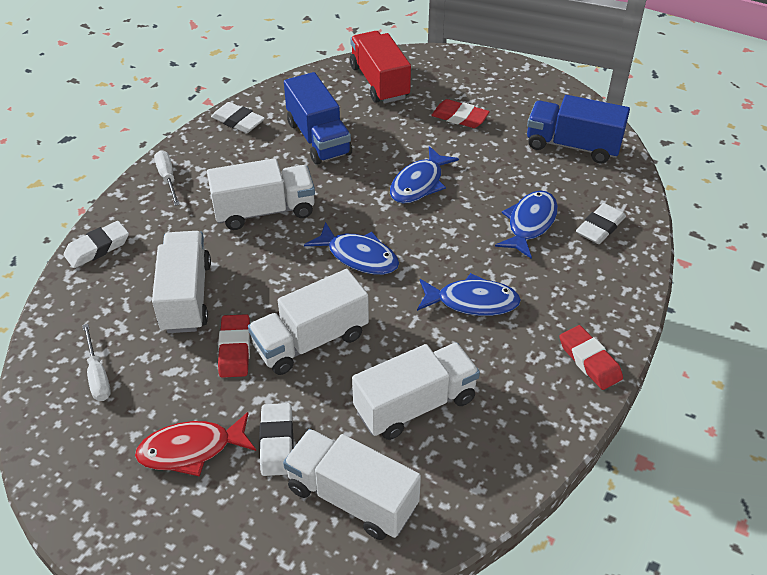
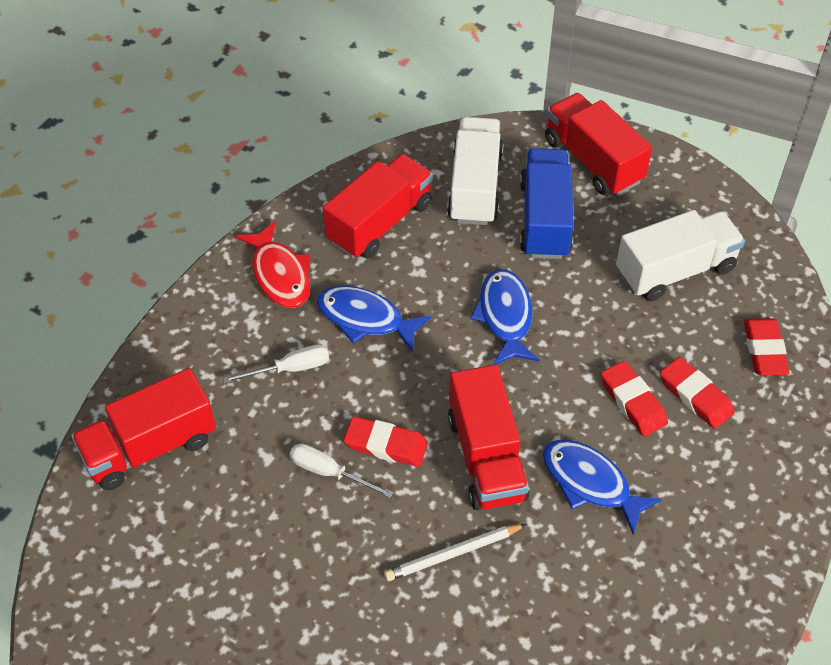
blue fish: [304,222,399,275] [390,146,459,204] [417,273,521,316] [495,191,558,259] = 4 -> [317,285,431,352] [470,269,539,365] [543,439,662,535] = 3
blue truck: [284,72,352,165] [527,95,630,164] = 2 -> [520,148,573,259] = 1
red eraser: [218,314,250,378] [431,99,490,128] [559,325,623,390] = 3 -> [344,416,428,467] [601,361,668,436] [660,357,735,429] [744,318,790,375] = 4
red truck: [350,31,411,103] = 1 -> [71,368,216,490] [323,154,433,259] [448,365,529,510] [545,93,652,195] = 4
white eraser: [63,221,129,268] [211,102,265,133] [259,403,293,476] [576,203,626,244] = 4 -> none = 0
white pencil: none = 0 -> [384,524,526,581] = 1
white truck: [152,231,211,333] [207,158,315,230] [248,269,369,375] [283,429,421,540] [352,343,480,440] = 5 -> [447,117,503,225] [616,210,745,301] = 2

